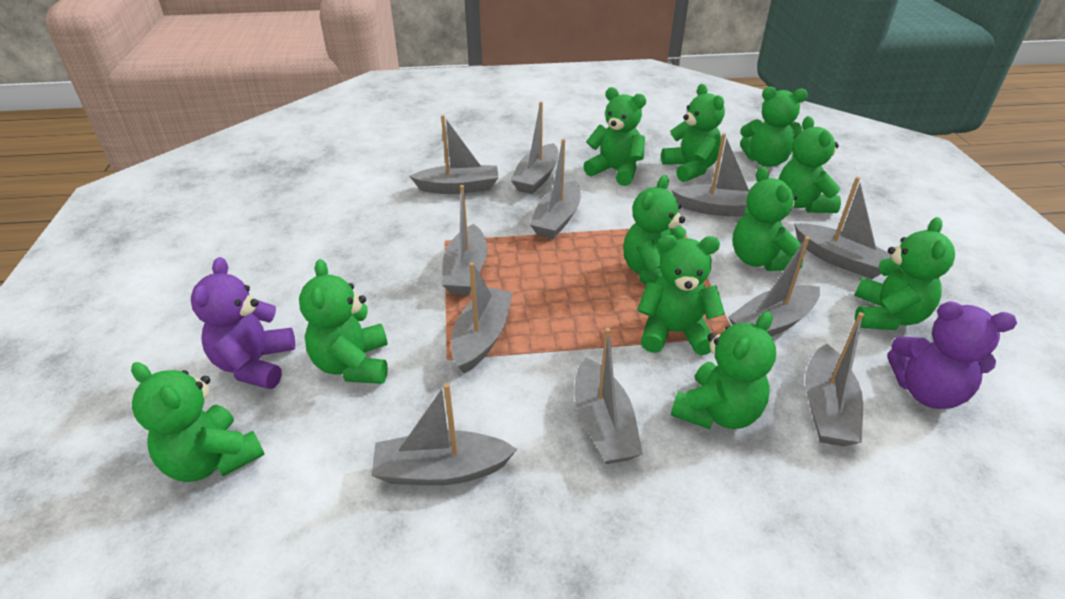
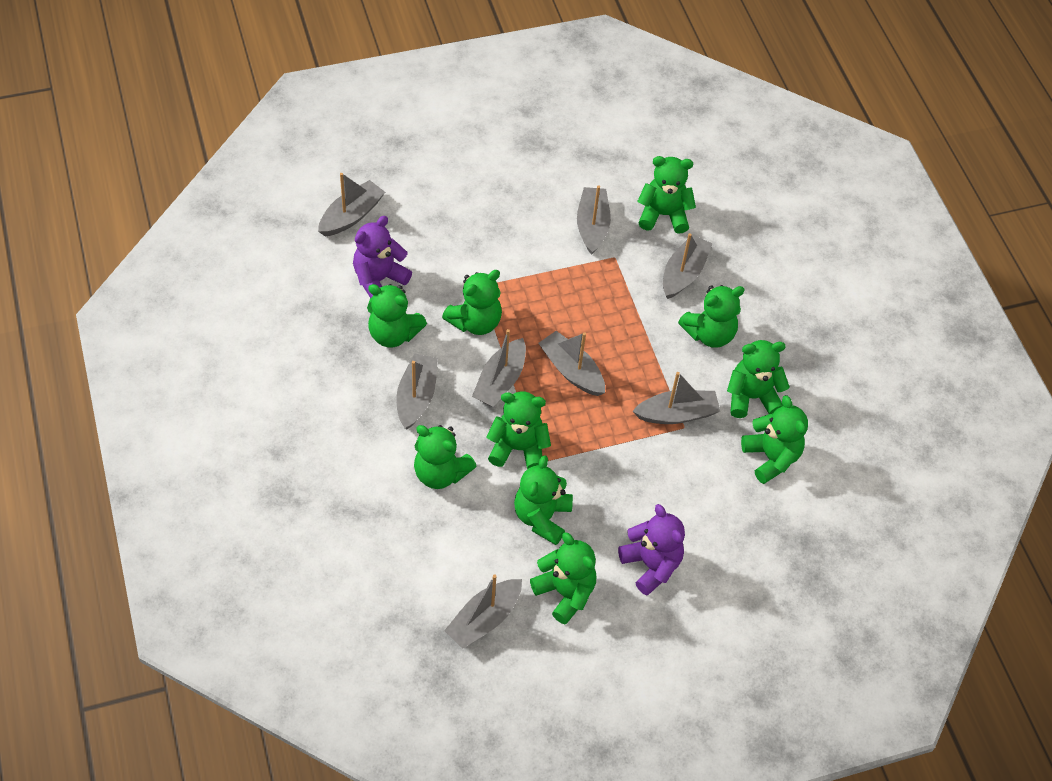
green teddy bear: [131,362,265,482] [299,259,388,384] [583,87,646,186] [624,175,686,285] [637,234,725,355] [661,84,725,182] [671,311,776,429] [733,166,803,271] [740,87,808,167] [779,116,841,213] [854,217,955,330] = 11 -> [367,284,427,347] [414,425,477,489] [442,270,502,335] [486,391,551,469] [514,455,573,545] [530,532,596,624] [637,156,696,234] [678,285,745,348] [727,340,790,418] [741,395,808,484] = 10
grey boat: [372,383,517,485] [410,115,498,194] [442,185,487,295] [451,262,513,374] [511,101,558,194] [530,139,581,239] [575,328,643,464] [671,133,750,217] [728,236,820,336] [794,177,891,279] [805,312,864,446] = 11 -> [318,173,385,236] [397,353,438,429] [444,574,522,649] [472,329,526,407] [539,331,605,396] [577,185,611,255] [633,372,720,424] [663,233,712,299] = 8

